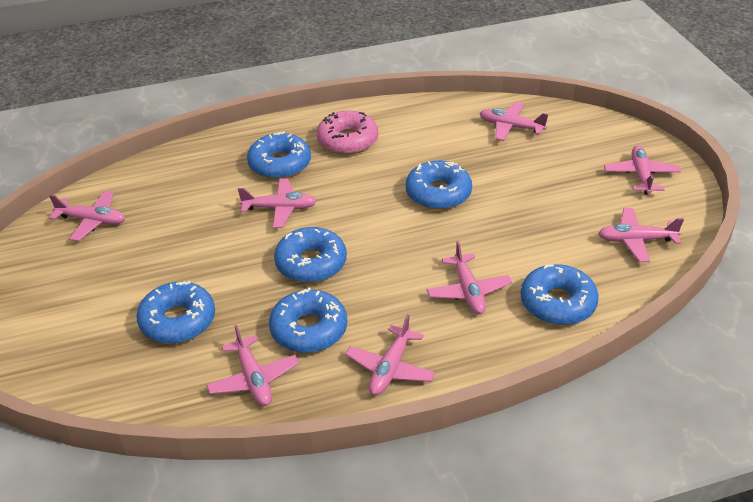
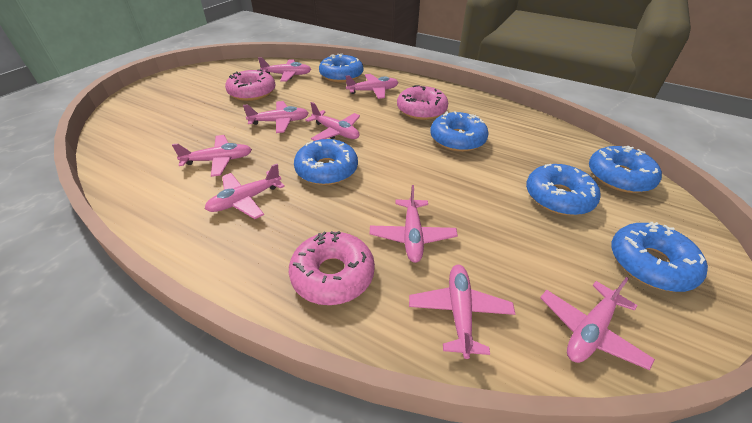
pink donut: [317,111,378,155] = 1 -> [225,70,275,101] [289,231,375,305] [397,85,448,120] = 3
pink plane: [49,190,125,241] [206,325,299,406] [238,178,317,228] [345,314,436,395] [427,241,512,314] [479,102,548,141] [598,208,684,262] [604,146,681,195] = 8 -> [172,135,252,177] [205,164,285,219] [243,101,309,133] [258,57,311,81] [305,102,360,141] [346,74,398,99] [370,185,458,263] [409,265,515,359] [540,277,655,370] = 9

